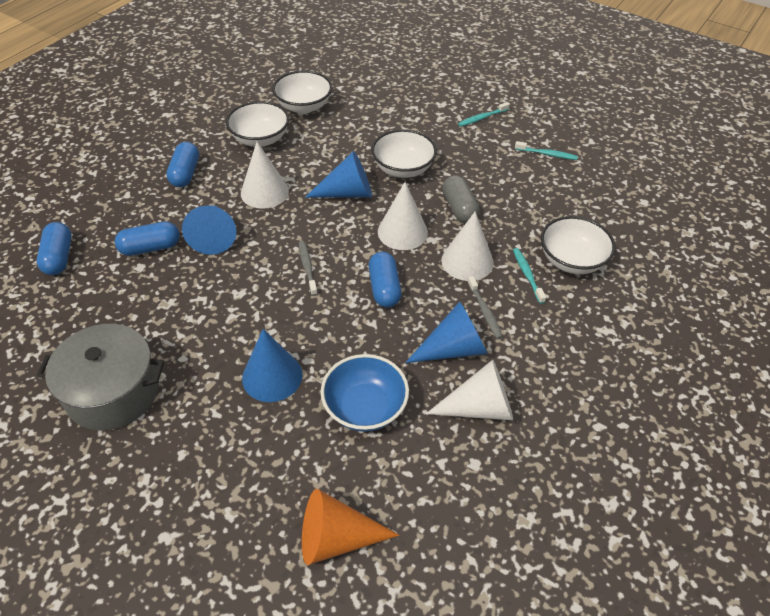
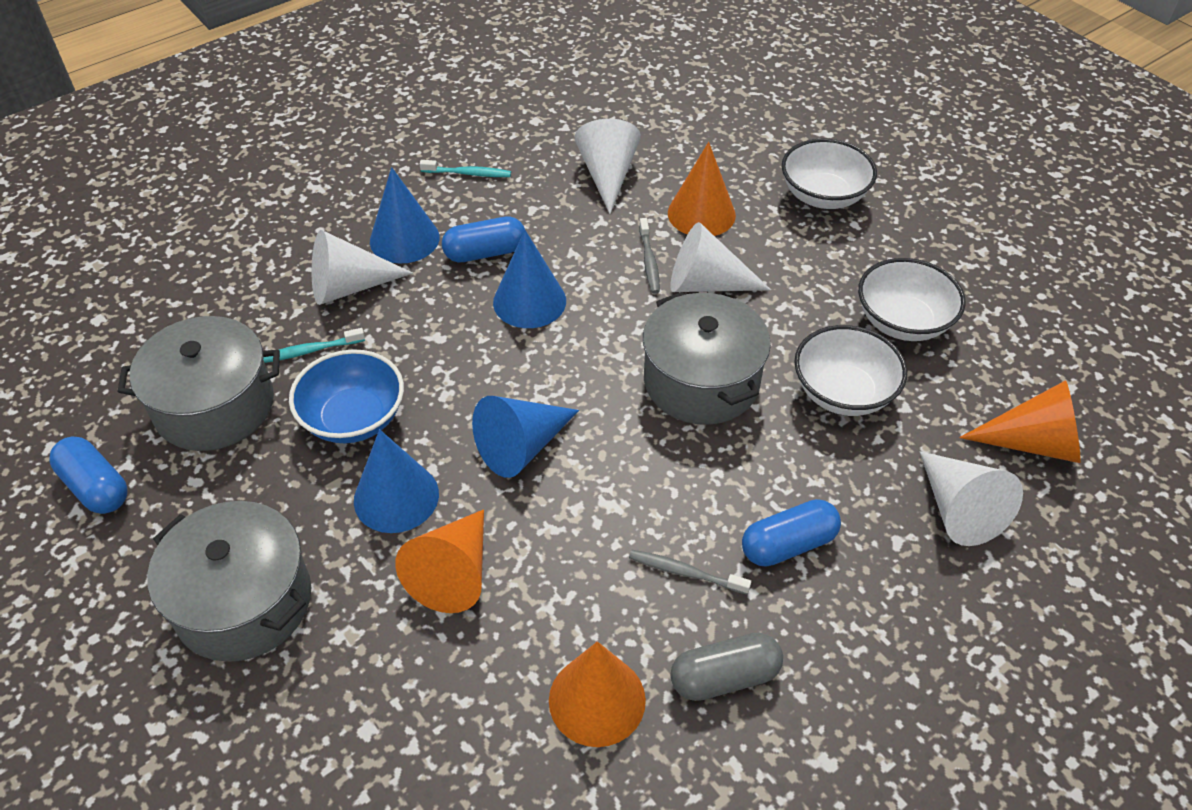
blue capsule: [37,222,72,275] [115,221,180,256] [166,142,199,187] [368,252,402,307] = 4 -> [49,437,127,514] [442,216,525,262] [742,499,841,567] = 3
grey pot: [37,324,164,430] = 1 -> [118,316,280,451] [147,501,311,662] [643,292,771,425] = 3
orange cone: [302,489,400,565] = 1 -> [395,509,484,613] [549,641,646,747] [668,142,736,236] [959,380,1081,463] = 4
turquoise toothbrush: [458,102,510,127] [513,248,546,304] [515,141,578,160] = 3 -> [263,328,365,363] [420,160,511,177] = 2
white bowl: [226,101,289,147] [272,70,332,114] [371,129,437,178] [541,216,616,274] = 4 -> [782,139,877,209] [794,325,907,416] [858,258,966,341] = 3

